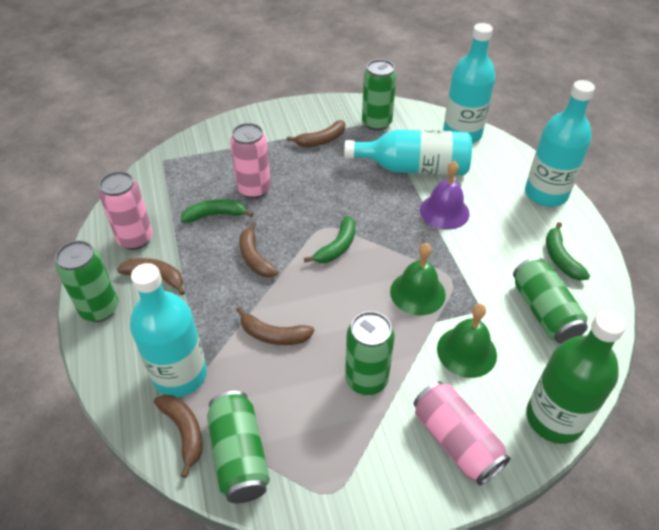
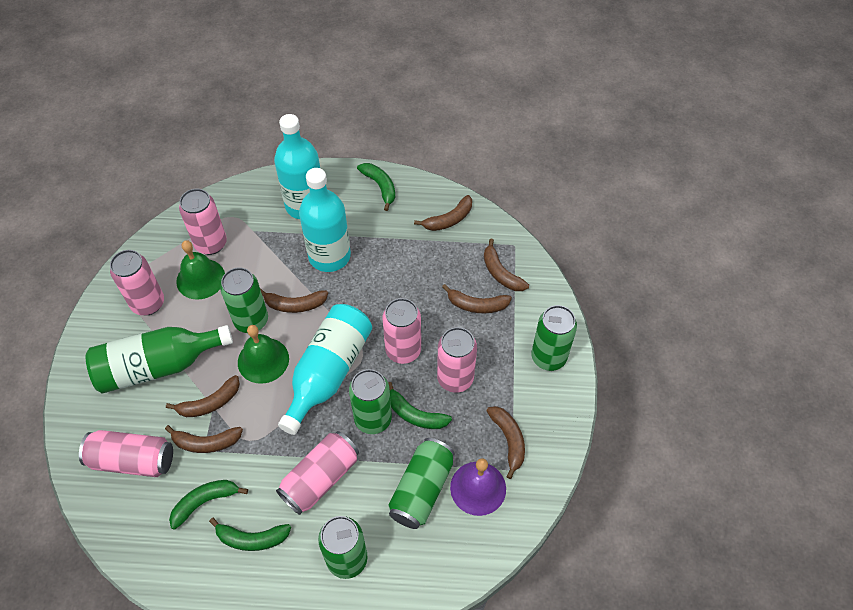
brown banana: [117,258,185,295] [154,395,203,478] [237,307,314,345] [239,222,279,278] [287,120,345,147] = 5 -> [165,425,243,453] [166,375,240,417] [260,289,328,313] [414,195,472,231] [442,284,512,313] [484,238,529,291] [486,406,525,479] = 7
green banana: [181,199,253,223] [304,216,355,263] [546,222,590,281] = 3 -> [169,480,248,530] [209,518,291,551] [357,163,395,211] [388,382,452,429] = 4
pink can: [99,171,153,250] [230,123,271,199] [414,381,510,485] = 3 -> [79,430,173,477] [110,250,164,316] [179,189,227,255] [276,431,359,515] [383,298,421,364] [437,327,477,393] = 6
turquoise bottle: [130,263,207,397] [344,130,472,175] [443,23,496,143] [525,80,595,207] = 4 -> [274,114,320,219] [278,304,372,435] [299,168,351,272] = 3

